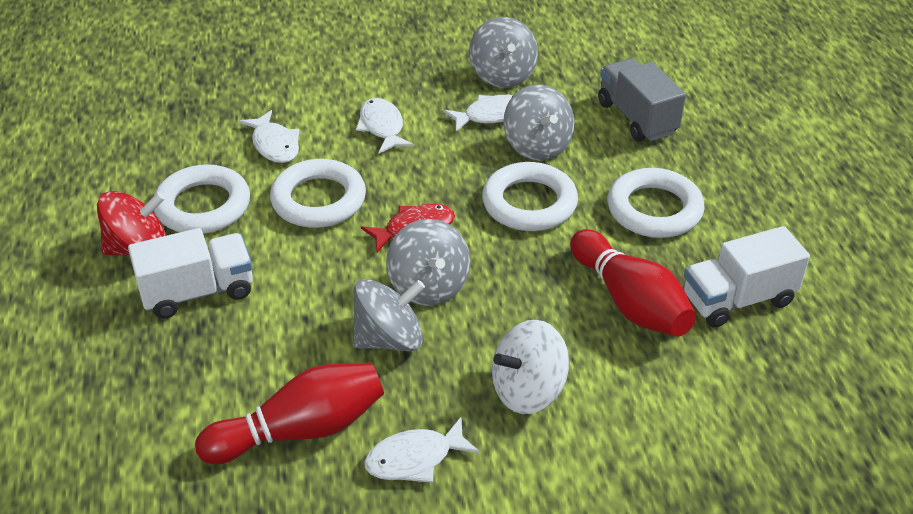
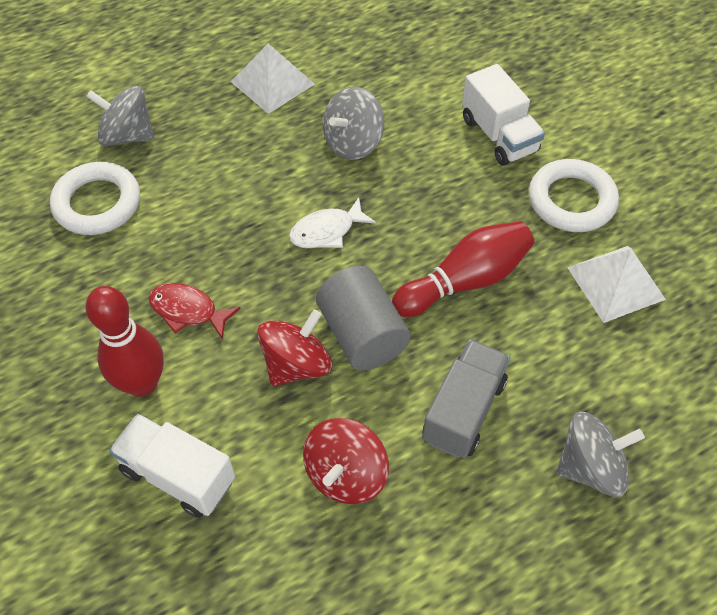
grey cylinder: none = 0 -> [316,266,411,370] = 1
grey spinning top: [353,279,425,351] [386,219,471,306] [469,17,538,88] [503,84,575,161] = 4 -> [86,86,155,146] [323,87,384,160] [556,412,645,497] = 3
red spinning top: [97,191,166,255] = 1 -> [257,309,332,386] [303,418,389,504] = 2
white fish: [239,110,299,163] [356,98,414,154] [364,417,480,483] [443,95,514,132] = 4 -> [289,197,376,248] = 1
white pyramid: none = 0 -> [231,44,315,114] [567,246,666,323] = 2
white ring: [154,164,250,234] [270,159,366,228] [482,162,578,231] [608,168,705,238] = 4 -> [50,162,140,235] [529,159,619,232] = 2
white spinning top: [492,320,569,414] = 1 -> none = 0

